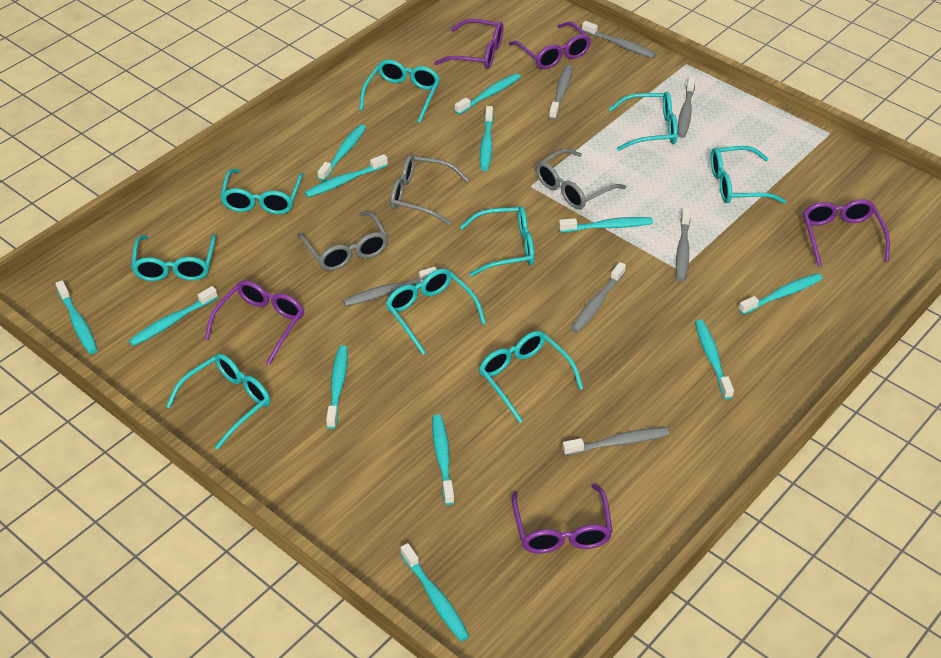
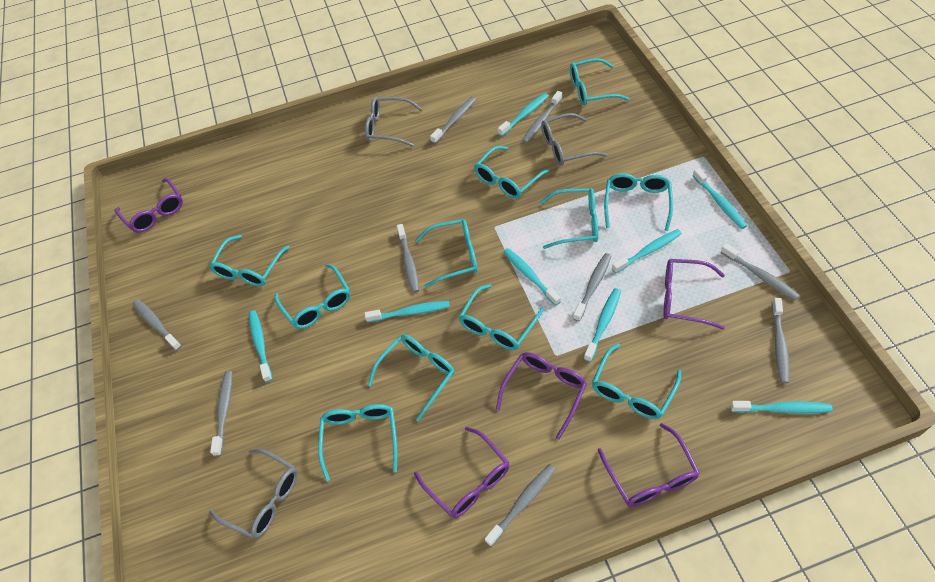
grey toothbrush: [343,267,437,306] [549,65,573,120] [562,427,669,456] [571,262,626,333] [582,21,656,58] [676,207,691,281] [678,76,696,138] = 7 -> [133,299,182,351] [210,371,232,456] [397,224,419,293] [430,97,476,144] [485,464,556,547] [522,91,562,143] [573,253,611,322] [721,243,800,300] [772,298,790,384] = 9
turquoise glasses: [131,234,216,281] [166,354,270,449] [220,169,303,214] [359,60,440,123] [386,269,486,355] [460,206,534,276] [479,331,583,423] [609,92,678,151] [711,146,786,203] = 9 -> [209,235,290,286] [275,264,351,329] [318,404,397,481] [368,335,455,421] [415,219,478,288] [459,284,544,350] [474,146,550,199] [540,188,598,249] [570,58,630,106] [592,344,681,419] [604,173,673,231] = 11
turquoise toothbrush: [56,280,98,354] [129,286,218,346] [304,154,388,197] [318,124,366,181] [326,346,348,429] [401,543,469,642] [432,414,455,505] [455,73,521,115] [480,106,494,171] [559,217,653,232] [695,320,734,399] [739,273,822,315] = 12 -> [249,310,272,382] [365,301,450,322] [498,93,549,136] [503,248,561,306] [584,288,621,362] [612,229,682,273] [692,168,747,229] [730,401,833,414] = 8

